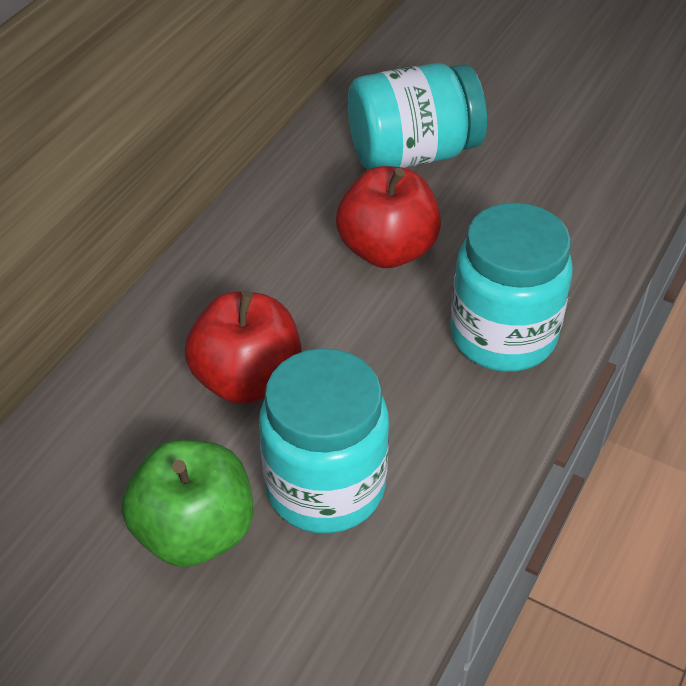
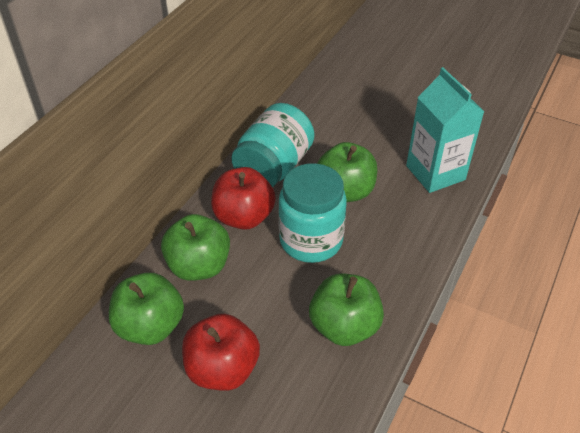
green apple: [122,440,253,567] = 1 -> [109,272,184,345] [161,214,230,281] [309,274,384,346] [317,142,377,202] = 4
turquoise carton: none = 0 -> [406,67,485,193] = 1
turquoise jar: [259,348,389,533] [348,63,487,170] [450,203,573,372] = 3 -> [231,103,314,187] [278,163,347,263] = 2

